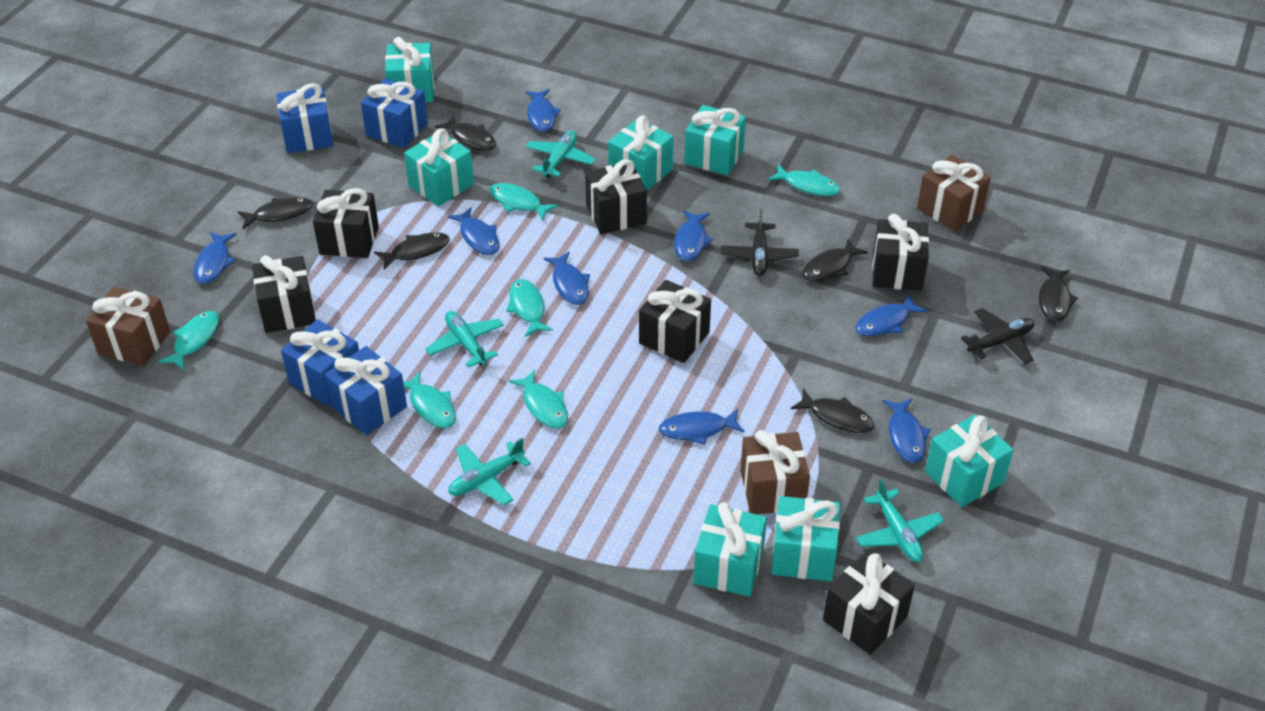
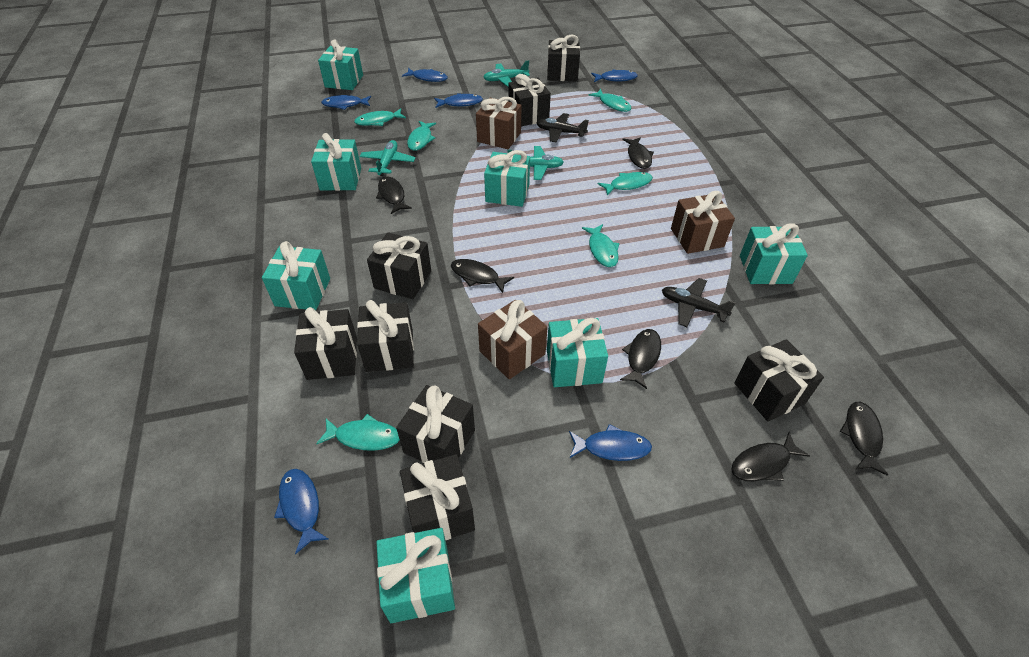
black gift: [252,255,316,333] [313,188,379,258] [585,159,647,234] [639,280,711,363] [823,551,915,655] [872,214,929,291] = 6 -> [294,307,357,380] [357,300,414,372] [367,232,431,299] [396,385,475,463] [400,454,475,541] [508,74,551,126] [547,34,580,81] [734,339,824,421] = 8
blue fish: [193,232,237,284] [447,207,499,255] [525,89,561,132] [544,252,590,305] [659,409,745,445] [674,210,713,261] [855,295,927,336] [882,398,930,463] = 8 -> [274,469,329,554] [321,95,371,110] [402,68,448,82] [434,93,483,108] [569,424,652,461] [591,69,638,82] = 6
blue gift: [276,83,334,153] [281,319,359,406] [324,346,407,436] [361,78,428,148] = 4 -> none = 0
turquoise plane: [425,311,504,368] [448,438,531,505] [526,130,596,177] [856,479,944,562] = 4 -> [360,140,416,176] [483,60,530,87] [507,146,564,180] = 3

